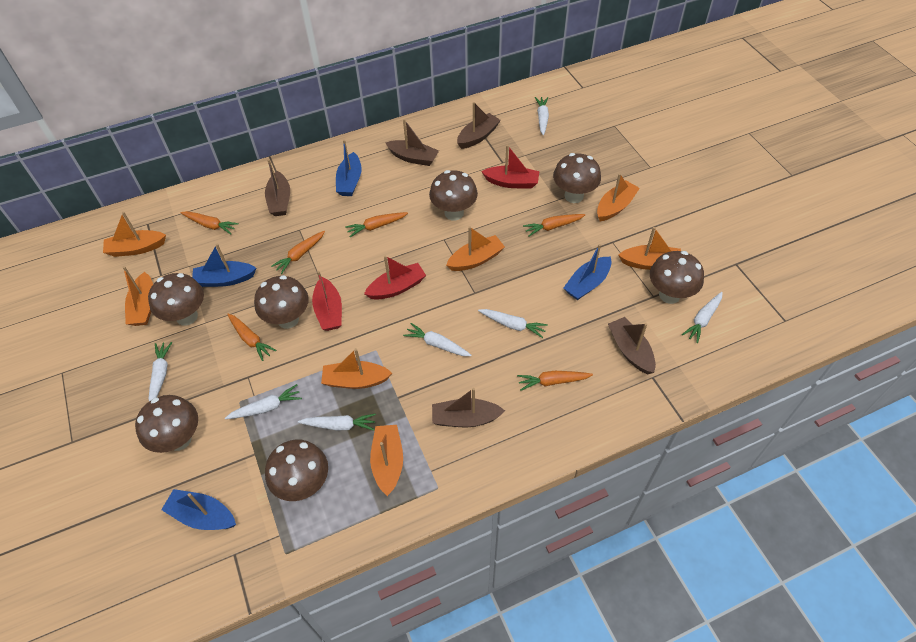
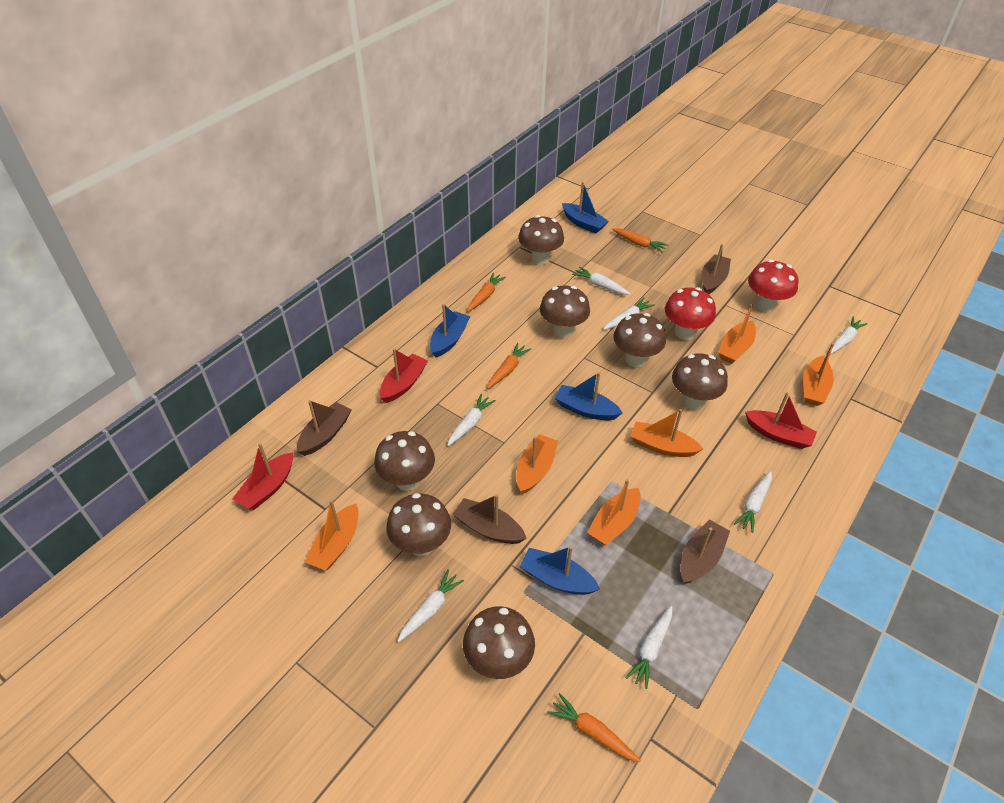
brown boat: [265,159,290,216] [385,119,439,166] [432,388,505,427] [457,102,501,149] [608,317,656,374] = 5 -> [297,400,351,456] [452,494,527,544] [681,519,730,584] [701,244,731,294] = 4
orange boat: [103,212,166,257] [123,266,153,326] [321,348,392,389] [370,425,403,496] [446,226,505,271] [597,173,640,221] [618,227,681,270] = 7 -> [305,500,359,571] [517,434,558,494] [587,479,641,546] [631,409,703,457] [718,304,756,364] [803,343,835,406] = 6
orange carrot: [180,211,239,235] [227,314,276,361] [271,231,325,274] [345,212,408,237] [517,371,593,391] [523,214,585,237] = 6 -> [467,272,506,312] [487,343,531,389] [547,693,641,762] [612,228,668,253] = 4
red mushroom: none = 0 -> [665,287,716,340] [748,260,799,312] = 2

